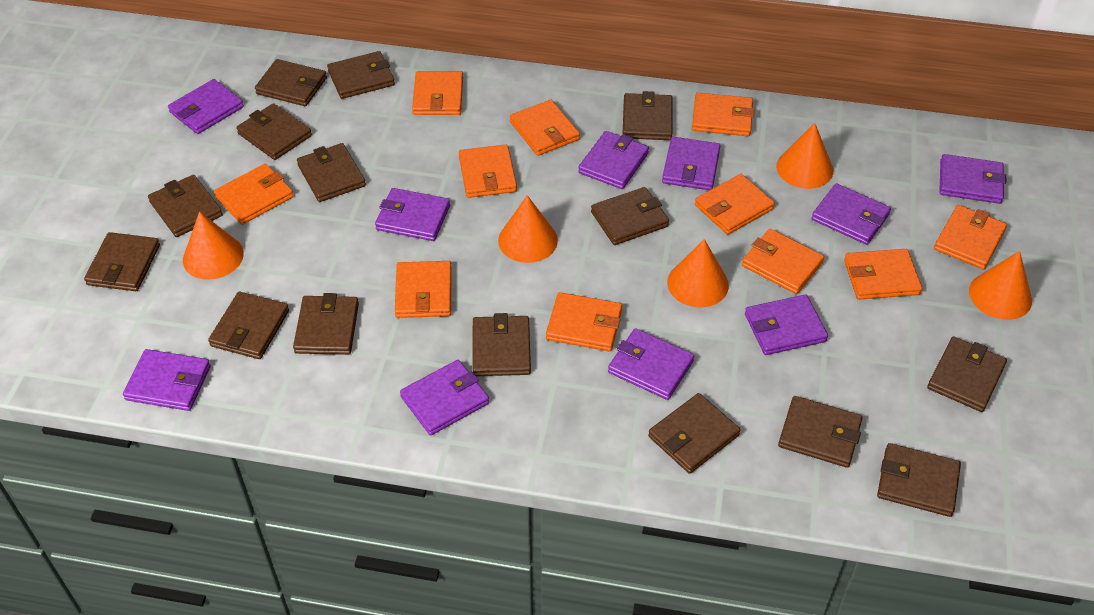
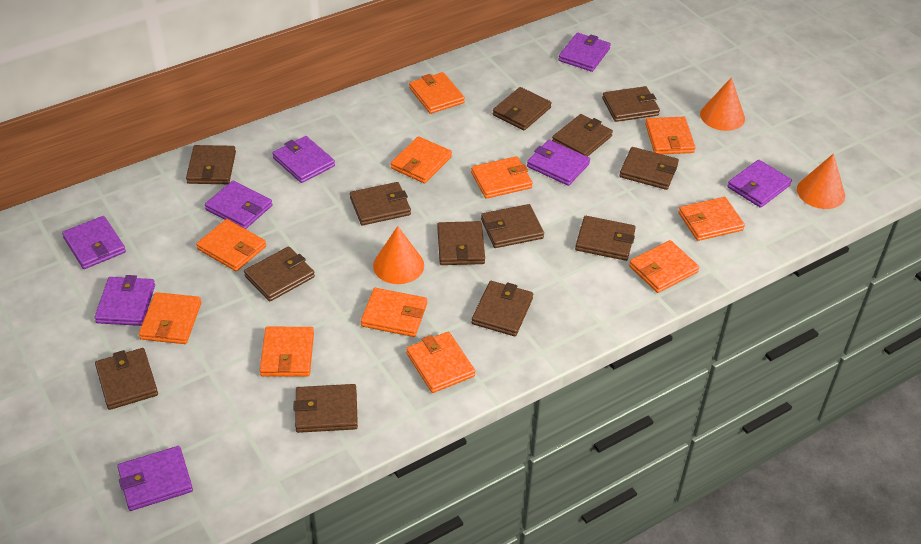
brown wallet: [84,232,160,291] [148,175,223,237] [208,292,289,359] [236,103,312,160] [255,59,327,106] [293,293,359,355] [297,143,366,202] [327,51,395,99] [473,313,531,376] [591,187,669,245] [623,91,672,140] [648,393,740,474] [778,396,862,468] [877,443,961,517] [927,336,1007,412] = 15 -> [95,348,158,410] [186,145,236,184] [244,247,315,301] [294,384,358,433] [350,182,411,225] [437,221,485,265] [472,281,533,336] [481,204,544,248] [493,87,552,130] [552,114,613,157] [575,216,636,261] [602,86,660,122] [620,147,679,190] = 13
orange cone: [183,212,244,280] [498,195,558,263] [667,239,729,307] [776,123,833,189] [969,251,1032,320] = 5 -> [373,226,424,284] [700,77,745,131] [797,153,845,209] = 3
purple wallet: [123,349,211,411] [168,79,244,134] [375,188,450,241] [400,360,489,435] [578,131,649,189] [608,328,694,400] [662,137,720,190] [745,294,828,355] [812,183,891,245] [939,154,1006,204] = 10 -> [62,216,126,269] [94,275,155,326] [117,446,193,511] [205,181,272,229] [272,136,335,183] [527,140,590,186] [558,33,611,72] [727,160,792,208] = 8

